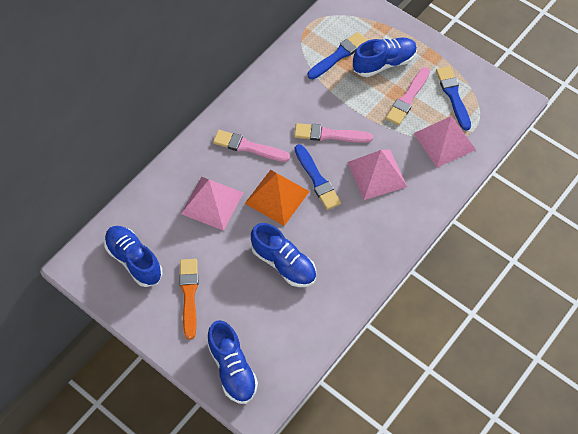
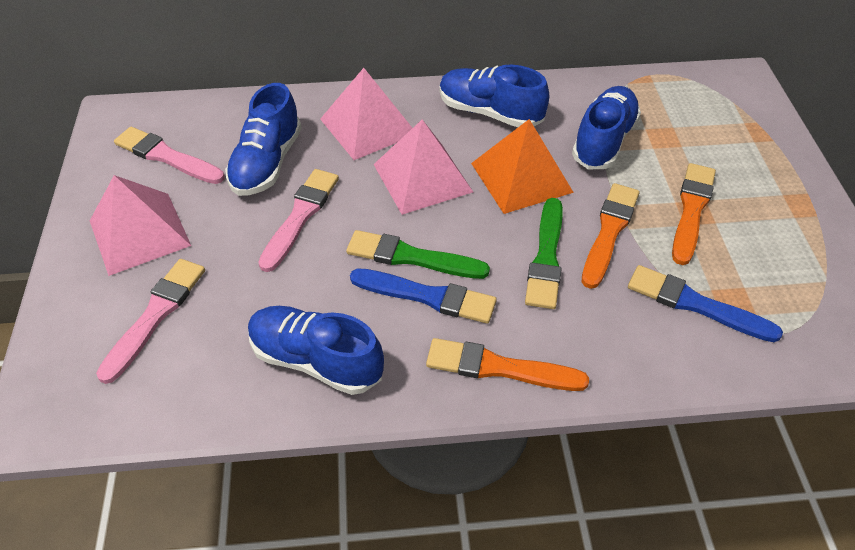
blue brush: [295,144,341,210] [308,32,368,79] [436,66,471,131] = 3 -> [350,268,497,324] [628,265,783,342] = 2
green brush: none = 0 -> [346,230,490,279] [525,198,563,309] = 2
orange brush: [179,259,198,340] = 1 -> [426,338,589,391] [582,183,639,289] [672,163,716,265] = 3

